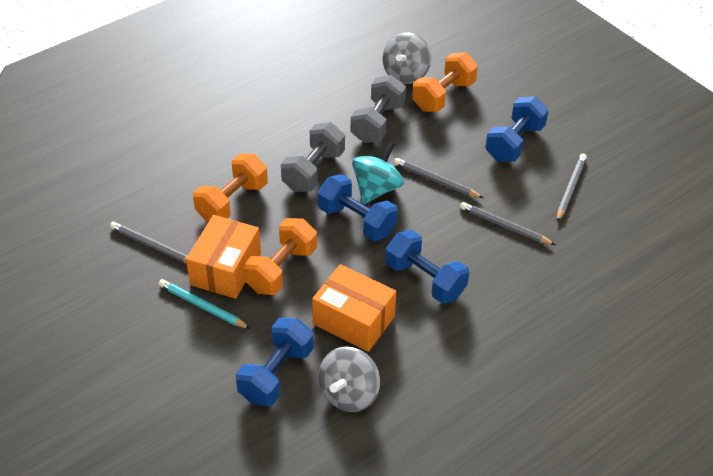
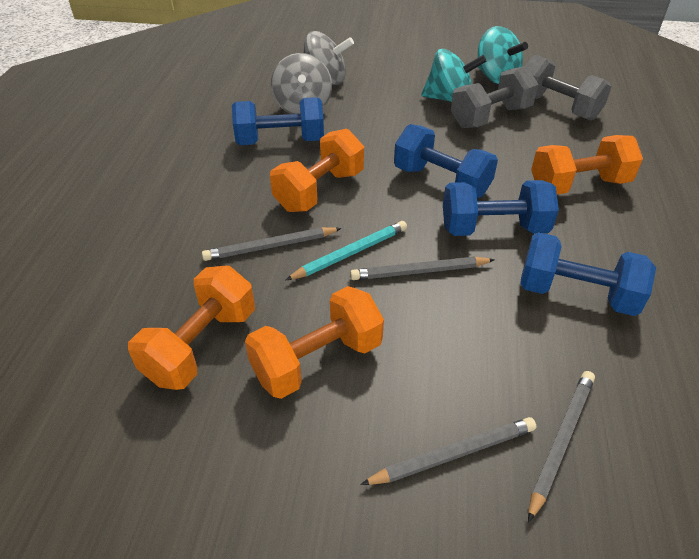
orange box: [186,215,261,299] [312,264,396,352] = 2 -> none = 0
orange dumbbell: [193,154,268,222] [243,218,317,295] [412,52,478,112] = 3 -> [128,266,255,390] [245,286,384,399] [270,129,364,212] [531,135,643,194] = 4
turquoise spinning top: [352,141,404,204] = 1 -> [422,49,486,102] [478,26,528,84] = 2

